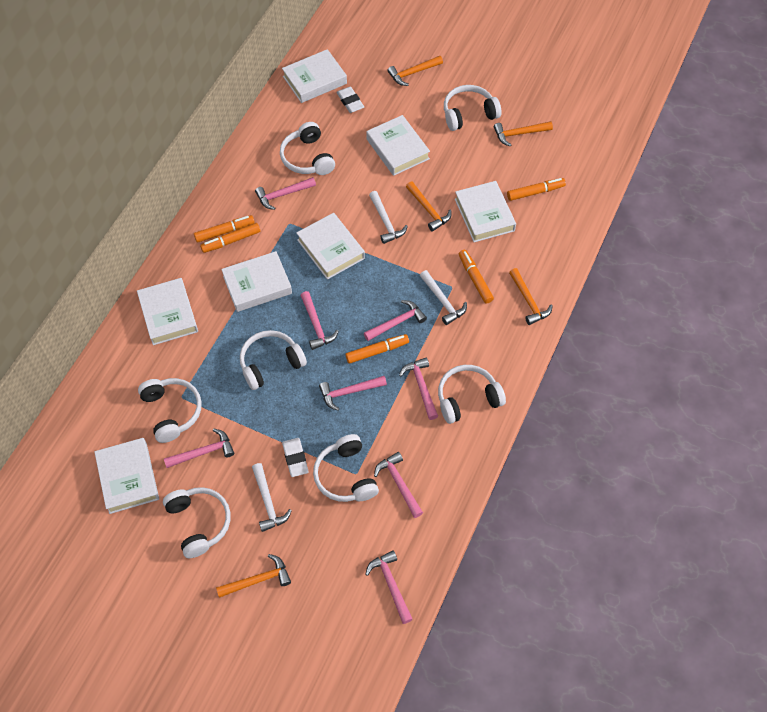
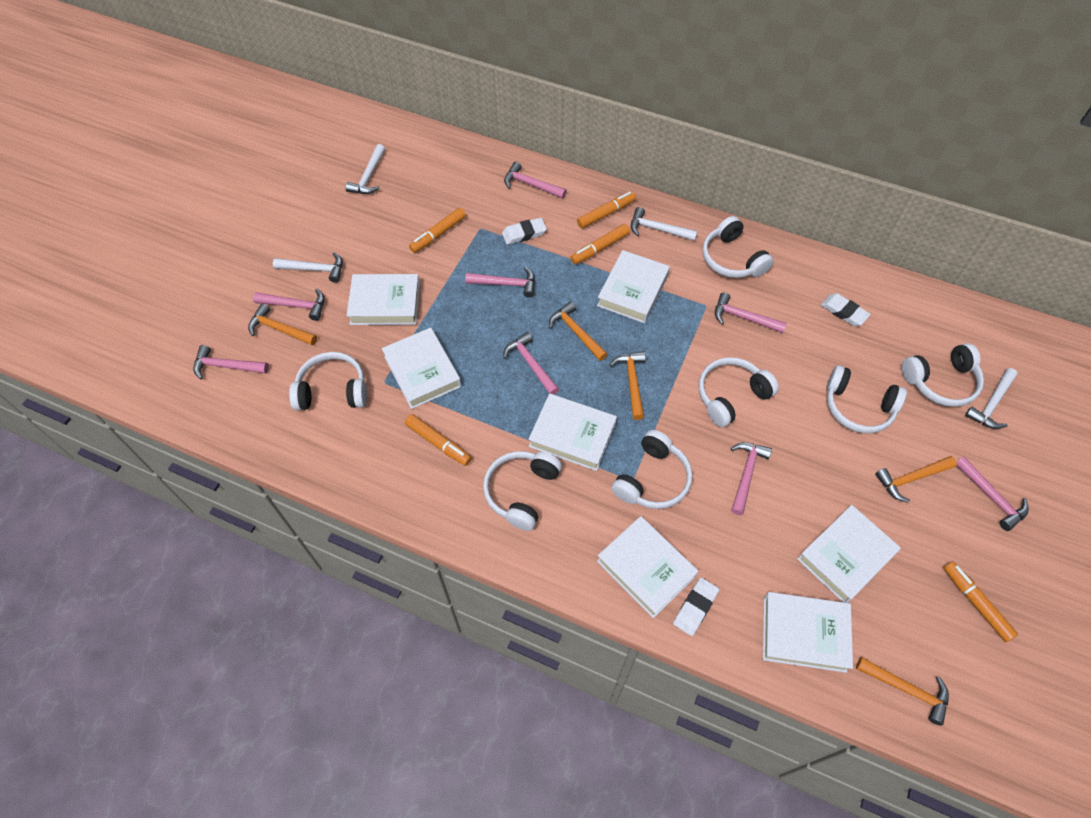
white eraser: [282,438,309,477] [337,87,364,113] = 2 -> [502,218,547,245] [673,578,719,636] [821,293,871,326] = 3
white hammer: [252,463,292,532] [369,191,408,244] [420,270,467,325] = 3 -> [273,252,343,283] [345,144,385,194] [631,207,698,241] [965,368,1017,429] = 4

